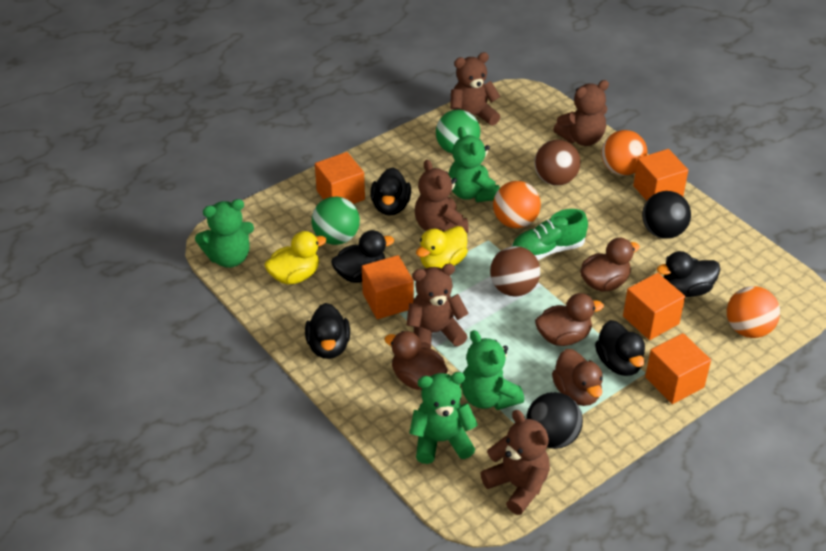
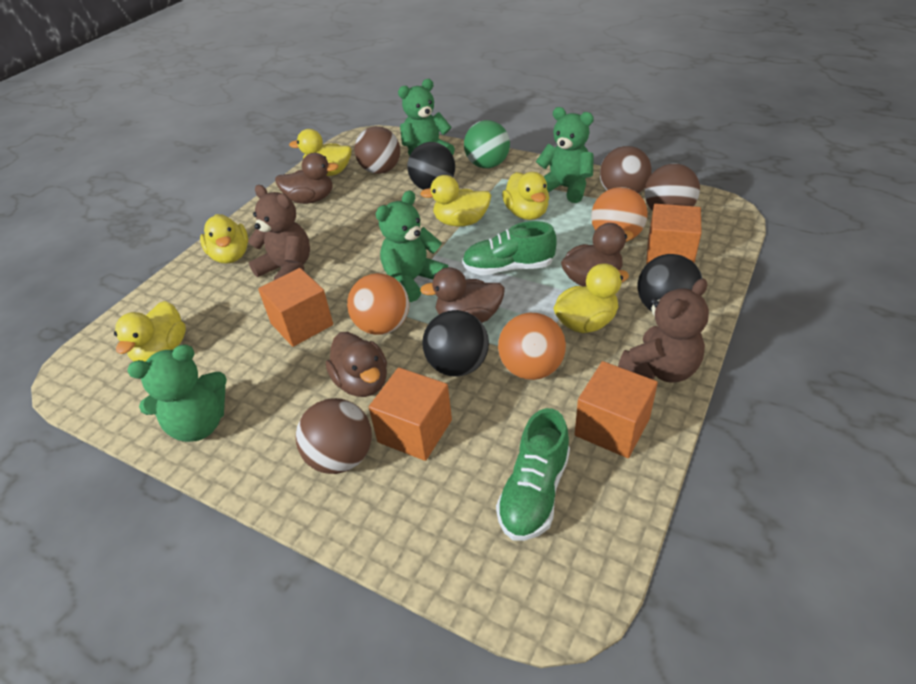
black ball: [526,392,583,449] [642,191,691,239] = 2 -> [407,142,455,190] [422,310,489,376] [638,254,702,311] = 3
black duck: [305,303,350,359] [331,230,394,283] [371,167,411,216] [595,320,645,376] [657,251,720,297] = 5 -> none = 0
brown ball: [490,246,540,297] [534,140,580,186] = 2 -> [296,398,372,474] [354,126,400,174] [600,146,652,194] [645,163,700,211] = 4
brown teddy bear: [406,264,469,349] [415,160,469,233] [450,52,501,126] [480,410,550,515] [553,80,609,146] = 5 -> [248,185,310,280] [618,278,709,383] = 2
green ball: [312,197,360,245] [436,110,480,154] = 2 -> [464,120,510,168] = 1
green shoe: [511,209,588,260] = 1 -> [462,221,557,275] [496,408,570,541] = 2
orange cube: [315,152,365,204] [362,255,414,319] [623,273,685,340] [633,149,688,201] [645,333,711,404] = 5 -> [258,268,333,347] [369,367,452,461] [575,361,658,458] [646,204,702,265] = 4
yellow duck: [264,231,327,285] [416,226,468,268] = 2 -> [114,301,186,362] [200,214,248,264] [289,129,351,176] [420,175,491,227] [502,172,549,220] [553,263,629,333] = 6

